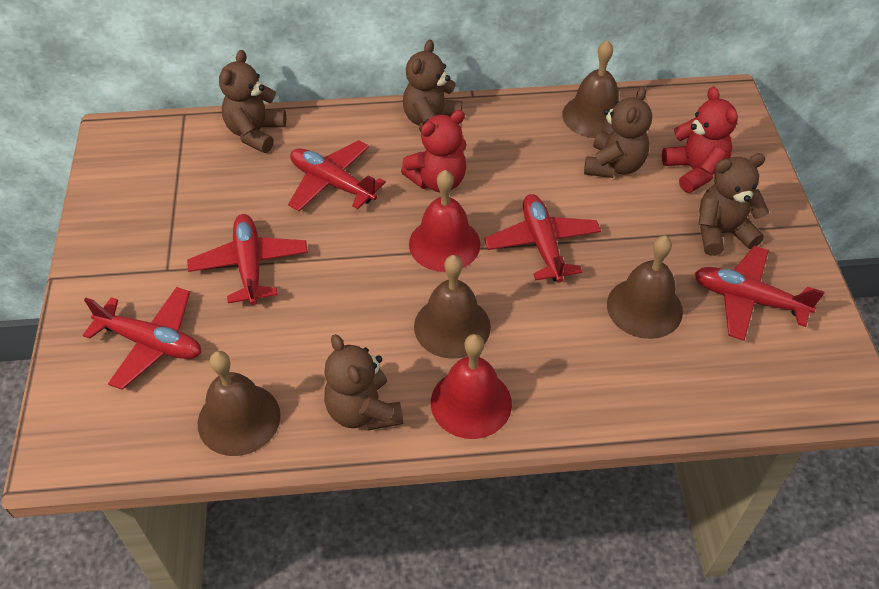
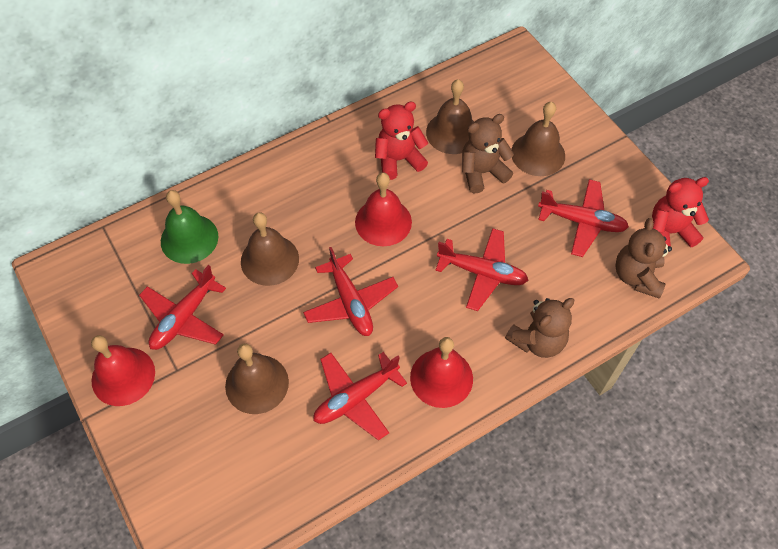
brown teddy bear: [219,50,286,153] [324,334,403,430] [403,40,462,132] [584,87,652,178] [698,153,769,256] = 5 -> [462,114,514,194] [505,298,574,358] [615,218,672,299] = 3
green bell: none = 0 -> [161,190,218,264] = 1
red bell: [409,170,481,272] [431,334,512,439] = 2 -> [91,335,155,406] [355,173,412,246] [410,337,473,408] = 3

